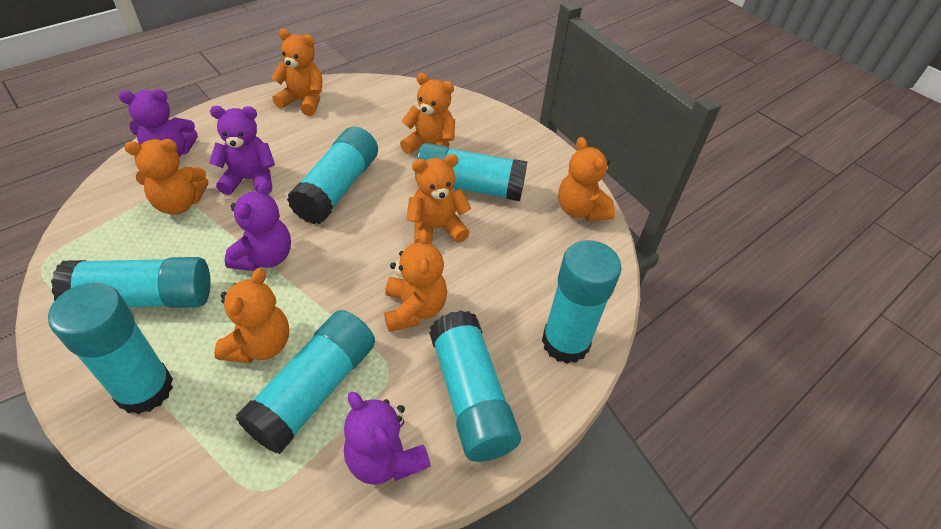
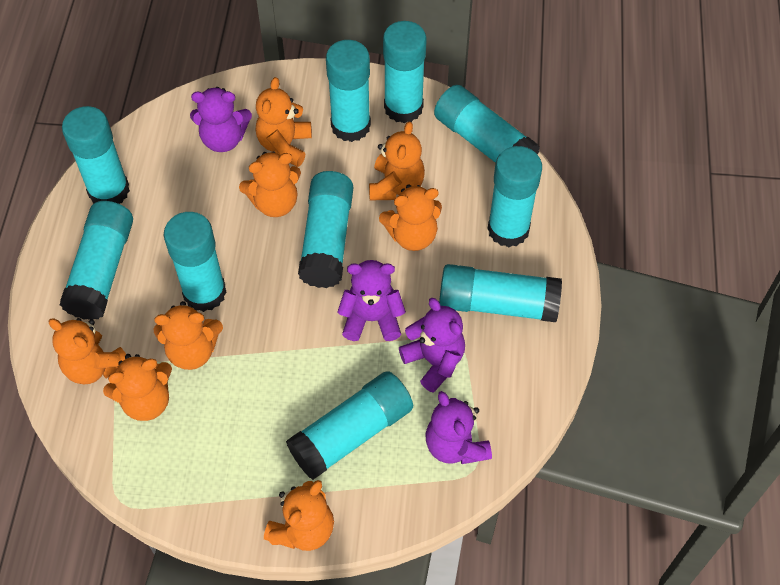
orange teddy bear: [124,139,208,215] [214,268,289,363] [271,29,322,116] [384,229,447,332] [400,73,455,154] [406,154,471,244] [558,137,615,221] = 7 -> [48,318,126,385] [103,354,172,421] [154,301,223,370] [239,152,301,217] [256,77,312,167] [264,480,334,551] [369,122,425,200] [379,185,442,251] = 8
turquoise glue stick: [48,282,173,414] [51,257,211,308] [236,310,375,454] [287,127,378,224] [415,143,527,201] [429,310,521,462] [542,240,622,364] = 7 -> [60,201,133,320] [62,106,130,204] [164,212,227,312] [286,371,413,480] [298,171,353,288] [326,40,371,142] [383,21,427,123] [434,85,540,163] [439,264,562,322] [487,146,542,247] = 10

